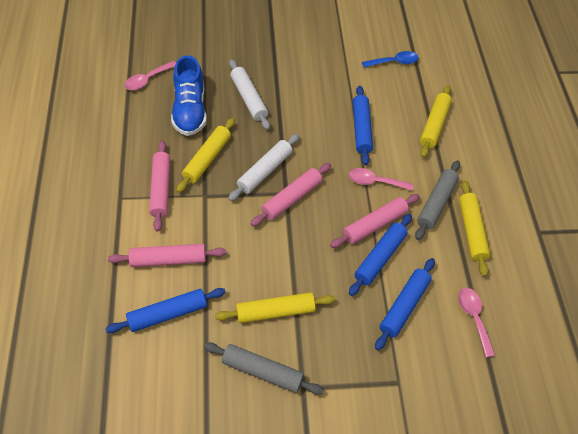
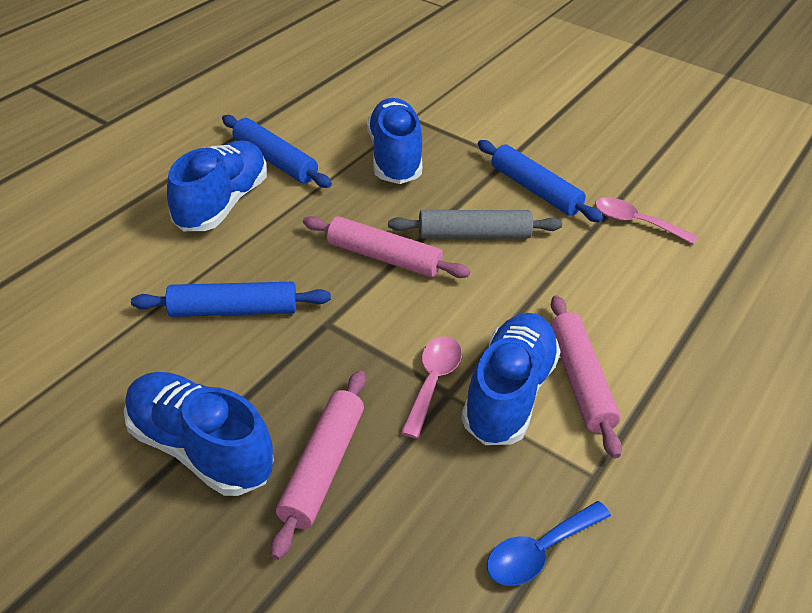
blue rolling pin: [106,288,226,333] [349,214,412,296] [353,86,373,165] [375,258,435,350] = 4 -> [131,282,331,317] [222,115,332,188] [478,140,603,222] = 3
blue shoe: [171,55,207,136] = 1 -> [124,372,274,496] [167,140,267,231] [367,98,422,184] [461,313,561,445] = 4
grey rolling pin: [204,342,323,395] [415,160,460,240] = 2 -> [388,210,562,239] = 1
pink rolling pin: [108,244,226,267] [149,140,170,231] [251,163,331,226] [330,194,420,248] = 4 -> [271,370,366,560] [303,216,470,278] [550,295,622,458] = 3
pink spoon: [124,61,176,90] [349,168,414,191] [458,288,495,358] = 3 -> [401,336,462,439] [595,197,697,244] = 2
white rolling pin: [228,134,299,201] [229,59,270,130] = 2 -> none = 0
yellow rolling pin: [176,118,235,193] [215,292,335,323] [420,85,452,158] [459,180,490,277] = 4 -> none = 0

